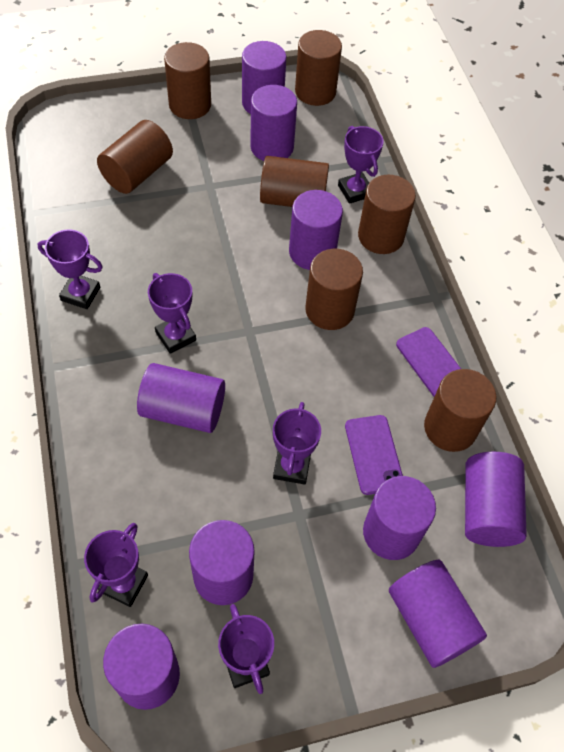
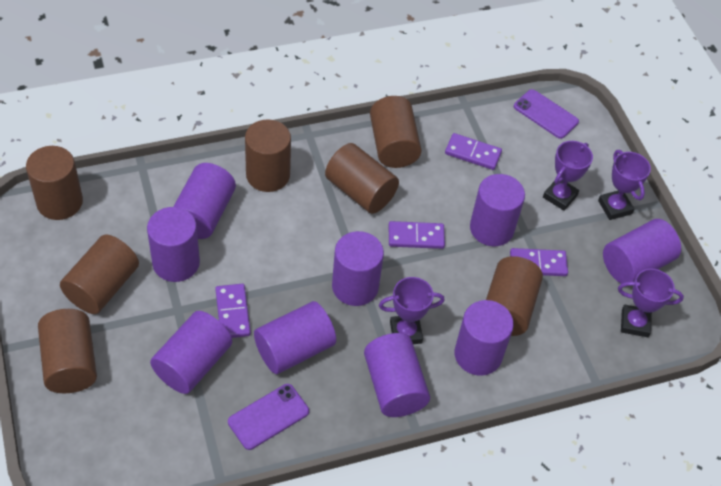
purple domino: none = 0 -> [215,284,251,338] [389,221,445,249] [445,133,502,170] [510,248,568,276] = 4
purple trophy: [38,229,103,309] [84,523,148,607] [148,273,196,354] [218,604,274,694] [273,402,321,485] [338,126,384,204] = 6 -> [379,277,445,344] [543,141,593,211] [598,150,651,220] [618,269,684,337] = 4

